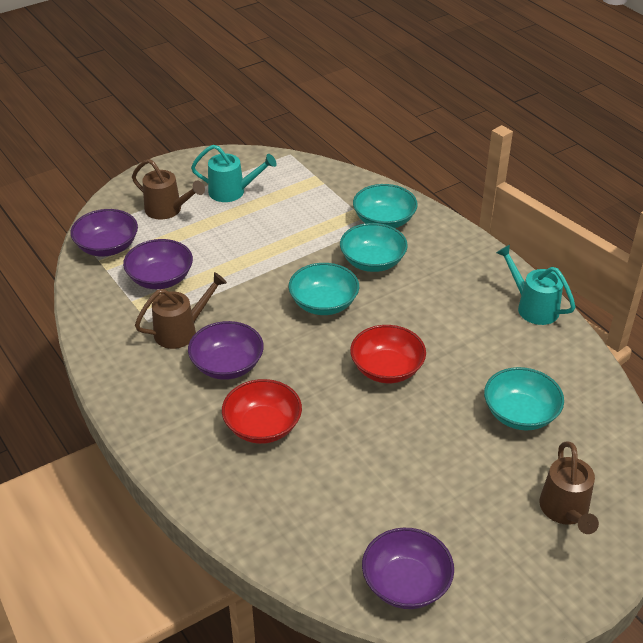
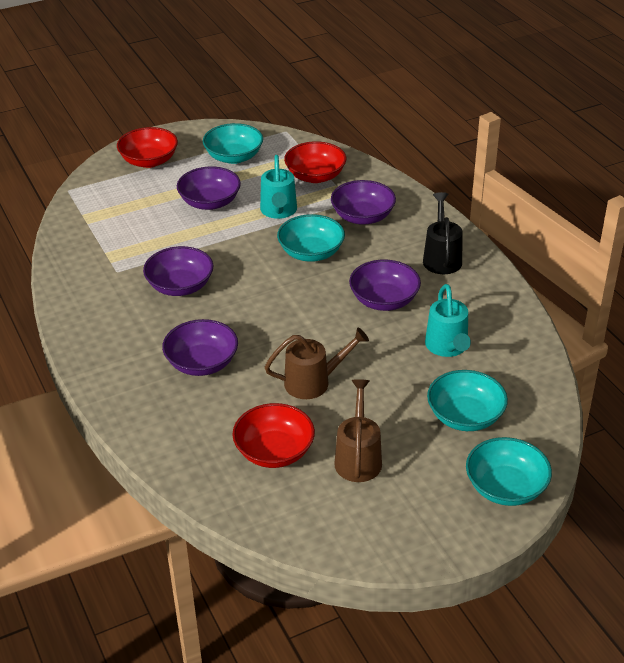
black watering can: none = 0 -> [423,192,463,274] = 1
brown watering can: [132,159,205,219] [135,272,227,349] [539,441,599,534] = 3 -> [265,327,369,399] [334,379,382,482] = 2
purple bowl: [70,209,138,256] [123,239,193,289] [188,321,264,380] [362,528,454,609] = 4 -> [143,246,214,296] [162,319,238,376] [177,166,241,210] [331,180,396,225] [349,260,421,311] = 5
red bowl: [222,379,302,444] [350,325,426,383] = 2 -> [117,127,178,168] [232,403,315,468] [284,141,346,183] = 3

